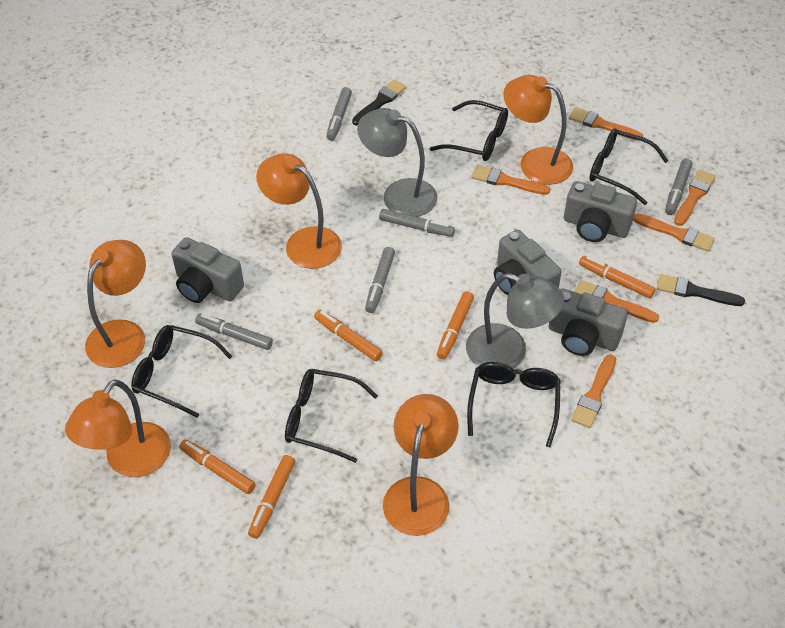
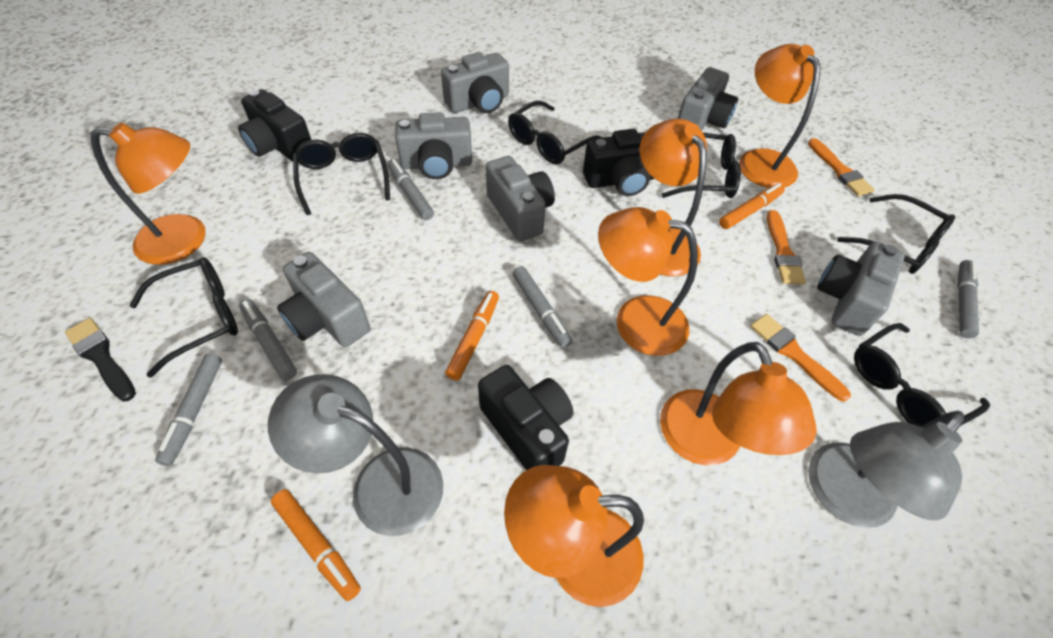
black brush: [352,80,406,126] [657,274,745,306] = 2 -> [65,318,136,402] = 1
black camera: none = 0 -> [238,89,311,161] [478,365,574,470] [583,129,654,196] = 3
black glasses: [131,325,232,418] [285,369,378,463] [430,100,508,161] [467,362,560,447] [589,128,668,205] = 5 -> [130,257,238,378] [293,133,390,215] [508,101,602,165] [662,133,741,198] [837,194,955,274] [854,323,990,427] = 6
grey camera: [171,237,244,303] [494,230,562,295] [549,289,628,356] [564,181,637,242] = 4 -> [277,252,370,347] [395,112,472,179] [441,52,509,113] [486,156,555,242] [678,67,738,131] [817,242,905,336] = 6
orange brush: [471,165,550,195] [569,107,643,141] [571,354,616,428] [574,280,659,323] [633,213,715,252] [674,170,716,226] = 6 -> [750,314,851,401] [767,210,806,285] [808,138,875,196] = 3
orange lamp: [65,379,171,477] [85,240,146,368] [256,153,342,269] [383,394,459,536] [503,75,573,185] = 5 -> [91,122,206,265] [504,465,644,607] [598,207,698,356] [640,119,707,276] [660,342,817,465] [739,44,821,188] = 6
orange marker: [179,439,256,494] [248,455,295,539] [314,310,383,361] [437,291,474,359] [579,256,655,298] = 5 -> [271,489,361,601] [445,291,499,381] [719,183,785,229] = 3

